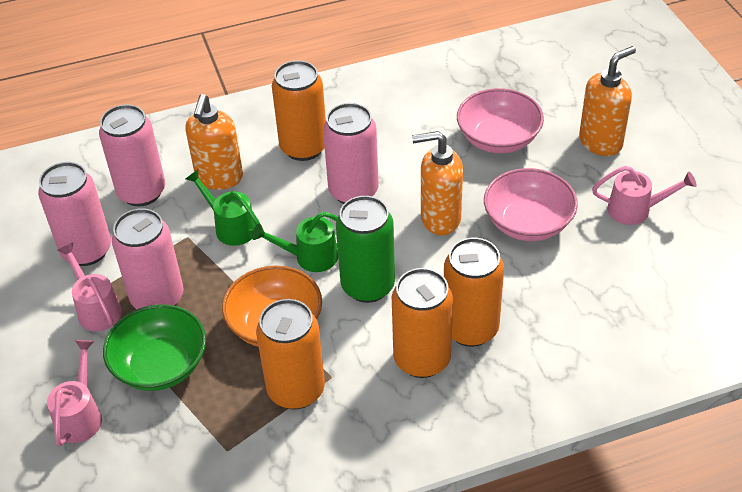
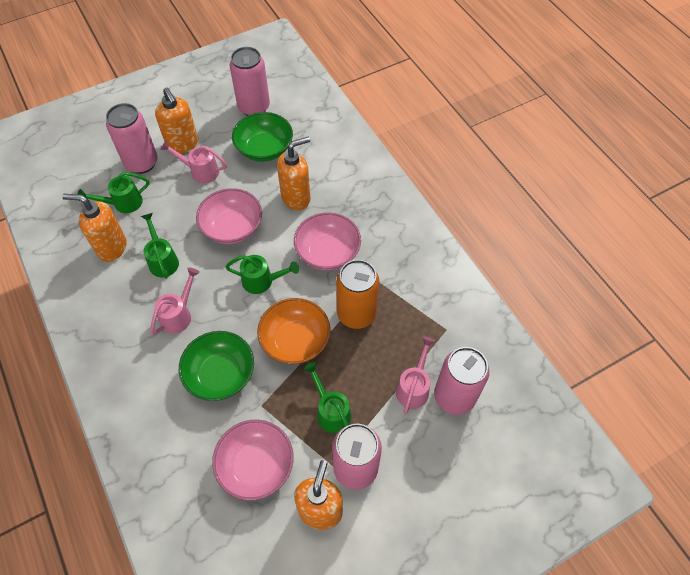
green bowl: [103,304,206,391] = 1 -> [179,331,254,401] [232,112,293,162] = 2
green can: [336,196,395,303] = 1 -> none = 0
green watering can: [186,169,260,246] [252,212,338,272] = 2 -> [78,172,150,213] [141,213,179,279] [225,255,299,294] [304,362,351,433] = 4
orange can: [256,299,325,409] [272,60,326,161] [392,268,453,378] [444,238,504,347] = 4 -> [336,260,379,329] = 1
orange soap dispenser: [185,94,243,190] [412,131,463,235] [579,46,636,156] = 3 -> [62,194,127,262] [155,88,198,154] [277,136,310,210] [294,460,343,530] = 4
pink bowl: [457,88,544,153] [484,168,578,241] = 2 -> [196,188,262,244] [212,419,294,501] [294,212,361,271] = 3

